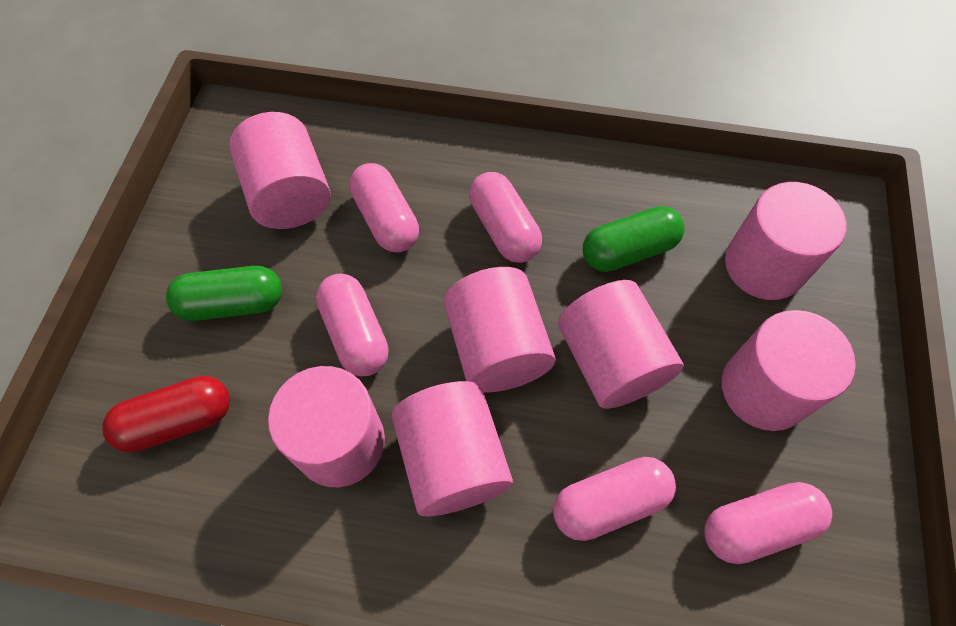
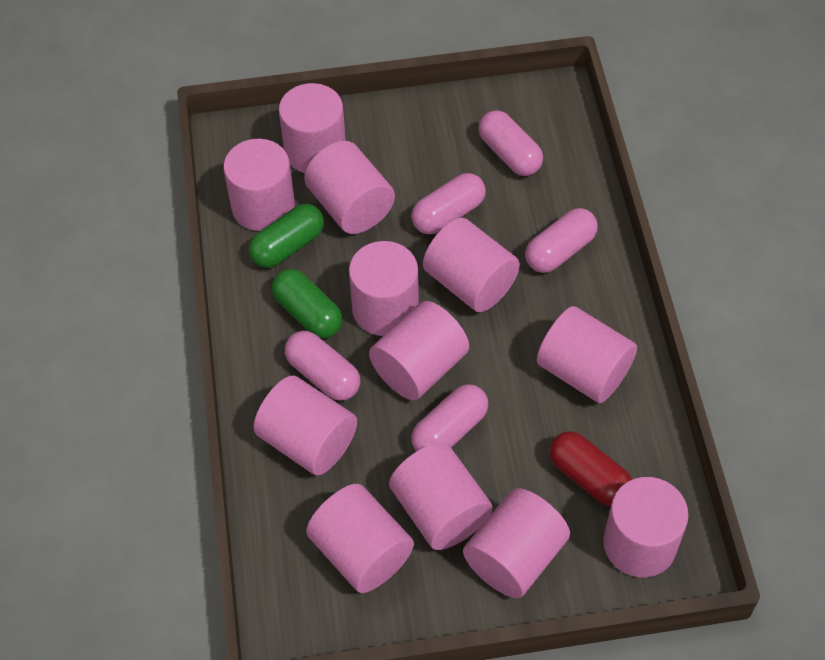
pink cylinder: [229,112,331,229] [268,366,385,487] [392,381,513,516] [444,267,556,393] [558,280,684,409] [722,310,856,431] [725,182,847,300] = 7 -> [223,139,295,231] [253,375,357,475] [279,83,346,173] [304,141,395,234] [306,484,414,593] [349,241,419,336] [369,301,469,400] [389,442,493,550] [423,218,520,312] [463,488,570,598] [537,306,637,403] [603,477,689,577] = 12

